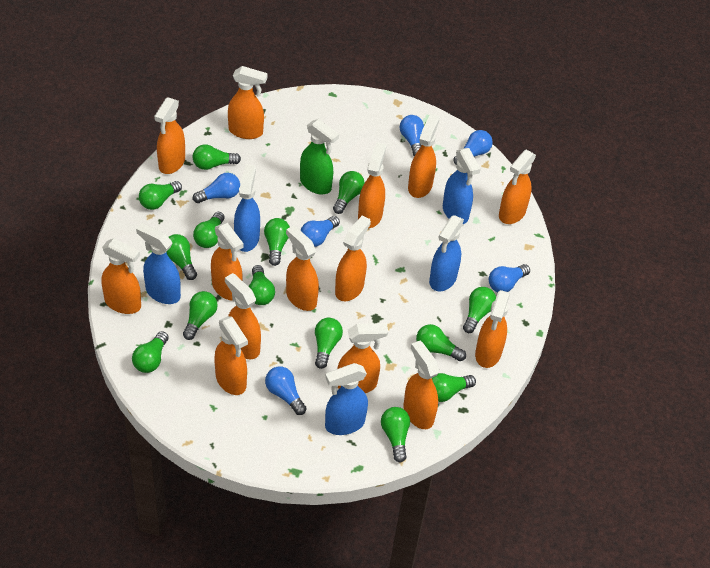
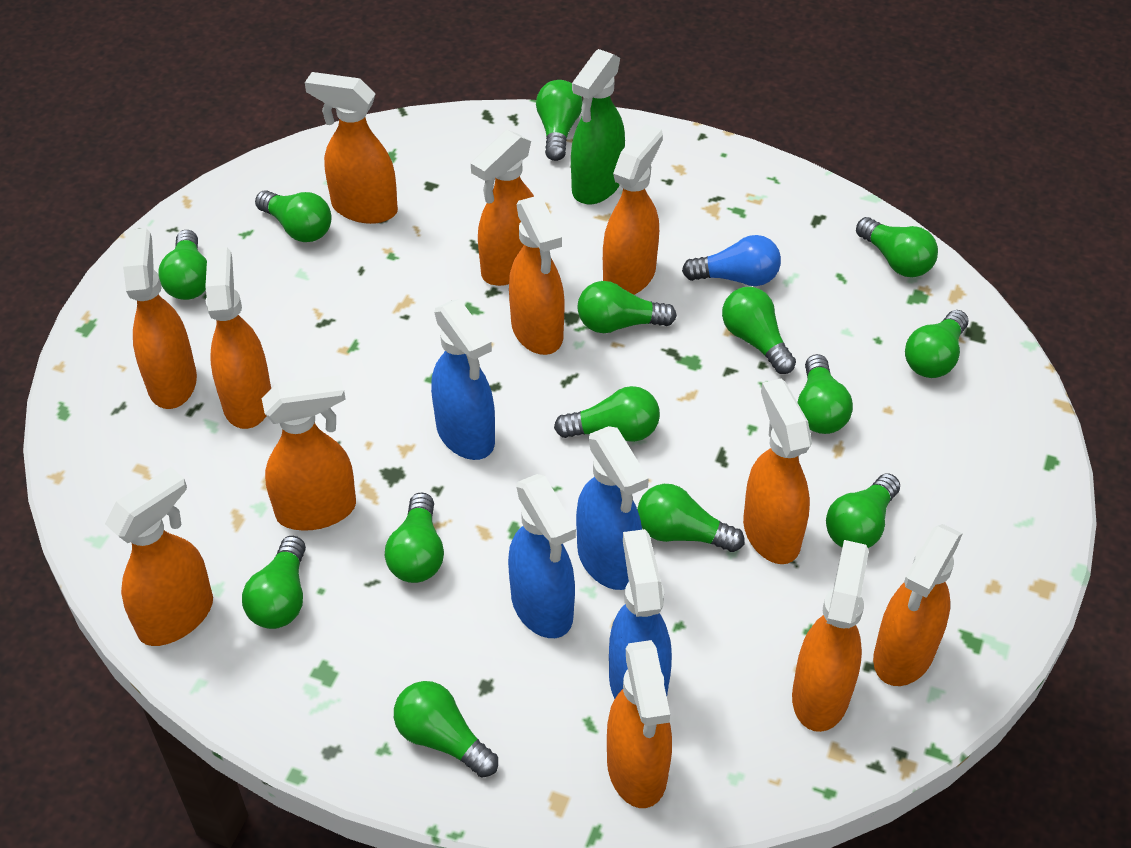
blue light bulb: [193,173,240,203] [265,366,307,415] [300,216,340,247] [400,115,424,156] [453,130,493,165] [489,264,530,292] = 6 -> [682,235,781,286] = 1
blue spray bottle: [136,223,181,304] [234,164,260,252] [325,363,368,435] [429,215,464,291] [443,148,481,224] = 5 -> [431,299,495,460] [508,474,576,638] [576,426,649,590] [609,529,672,699] = 4
orange spray bottle: [101,238,141,314] [154,97,185,174] [211,223,244,300] [214,316,248,395] [225,273,261,359] [228,66,268,139] [286,225,319,311] [335,215,371,301] [337,323,388,393] [358,142,386,228] [403,341,439,429] [408,114,440,198] [475,290,510,368] [499,150,536,224] = 14 -> [105,467,213,646] [123,228,197,409] [205,247,271,429] [262,375,356,530] [305,72,398,224] [470,130,534,286] [509,195,564,355] [603,124,663,295] [607,640,672,808] [743,378,812,564] [792,540,869,732] [873,524,963,686] = 12

